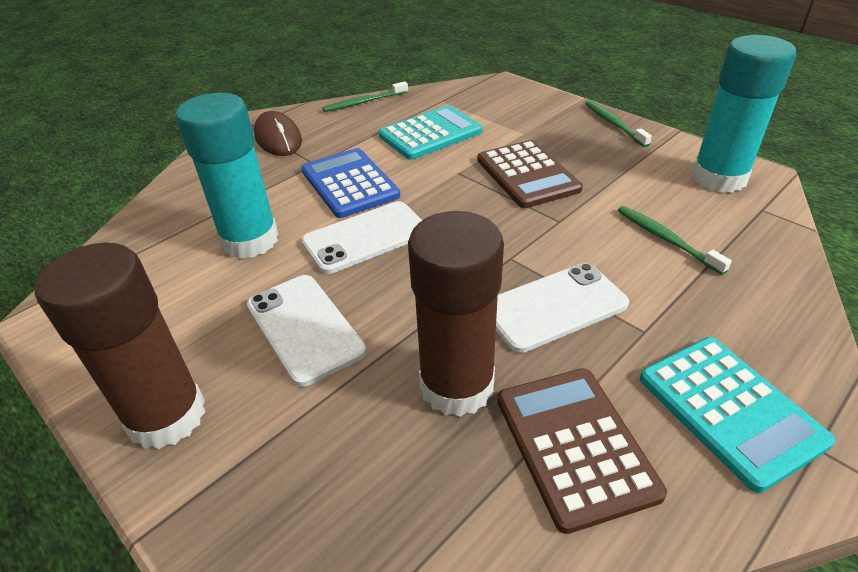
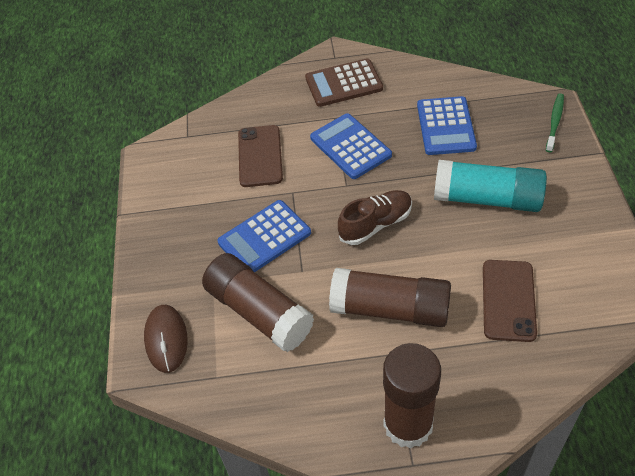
blue calculator: [301,148,400,218] = 1 -> [217,200,311,272] [310,113,392,179] [417,96,477,155] = 3
brown calculator: [478,140,583,208] [497,368,667,534] = 2 -> [305,58,383,107] = 1
brown glue stick: [35,243,206,449] [408,211,504,417] = 2 -> [202,253,314,352] [329,268,451,327] [383,343,441,449] = 3
brown phone: none = 0 -> [238,125,283,187] [483,260,537,342] = 2
brown shoe: none = 0 -> [338,190,412,245] = 1
green toothbrush: [323,81,408,112] [585,101,652,147] [618,206,732,275] = 3 -> [546,93,564,152] = 1
turquoise calculator: [379,105,483,160] [640,337,835,493] = 2 -> none = 0
turquoise glue stick: [176,93,279,259] [691,35,796,193] = 2 -> [434,160,547,212] = 1
white phone: [247,275,366,387] [301,201,422,274] [496,263,629,353] = 3 -> none = 0

